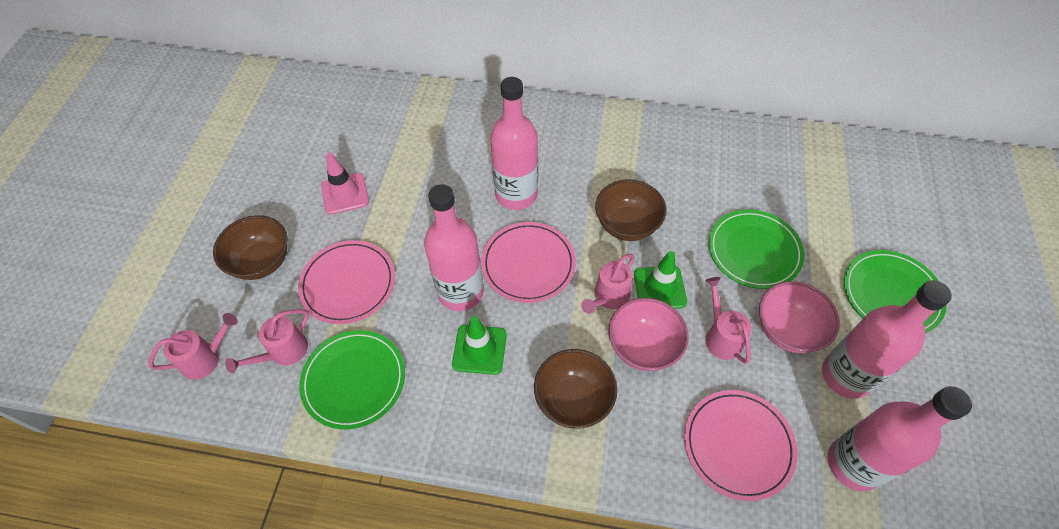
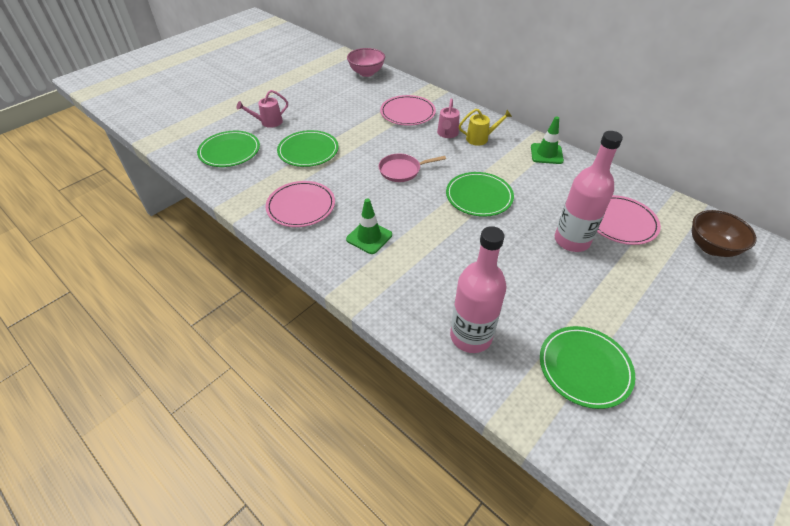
brown bowl: [213,215,288,280] [534,349,617,429] [595,179,667,241] = 3 -> [692,210,757,257] = 1
green plate: [299,330,405,429] [709,210,804,289] [844,250,947,334] = 3 -> [197,131,260,167] [277,130,339,167] [446,172,514,217] [540,326,635,409] = 4
pink bottle: [424,184,484,311] [490,77,538,210] [822,280,952,399] [828,386,972,491] = 4 -> [450,226,507,353] [555,131,623,252] = 2
pink bowl: [608,298,689,371] [759,281,840,353] = 2 -> [347,48,385,77] = 1
pink pan: none = 0 -> [378,154,446,182] = 1
pink traffic cone: [321,153,369,215] = 1 -> none = 0
pink watering can: [148,313,238,380] [225,309,309,373] [581,254,635,314] [705,277,752,364] = 4 -> [237,90,288,128] [437,98,460,138] = 2
yellow watering can: none = 0 -> [459,109,512,146] = 1

